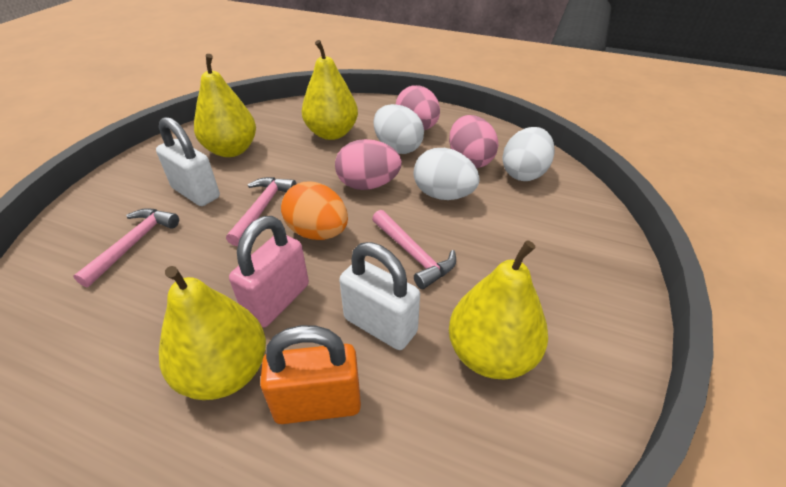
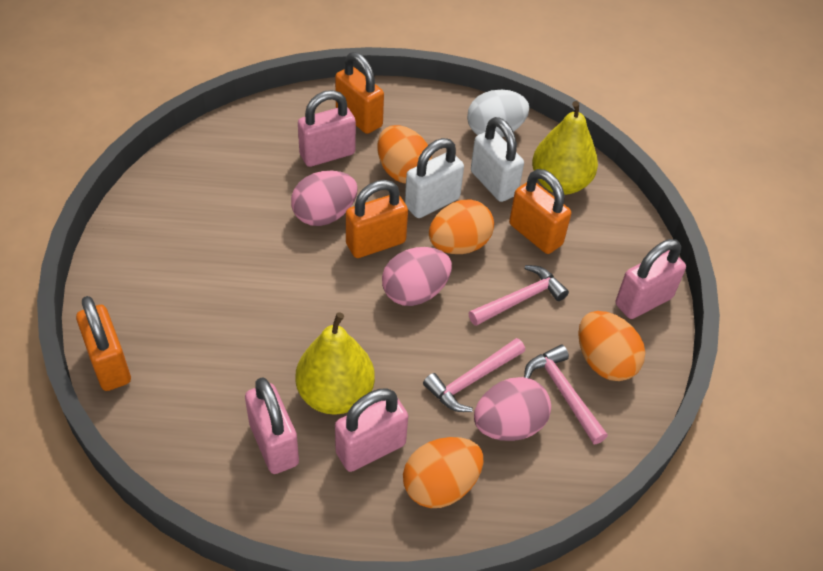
orange egg: [281,181,348,240] = 1 -> [377,125,432,184] [403,437,483,508] [429,200,494,254] [578,311,645,381] = 4
orange padlock: [260,325,361,424] = 1 -> [76,296,131,391] [335,52,384,134] [346,180,408,258] [509,169,571,254] = 4
pink padlock: [229,216,309,328] = 1 -> [245,377,299,474] [298,90,356,167] [335,388,408,472] [615,239,686,319] = 4
white egg: [373,104,424,154] [414,148,480,200] [502,127,555,181] = 3 -> [467,90,529,137] = 1
yellow pear: [159,266,266,400] [194,54,256,157] [302,40,358,140] [449,240,548,380] = 4 -> [295,312,375,415] [532,101,598,195] = 2

